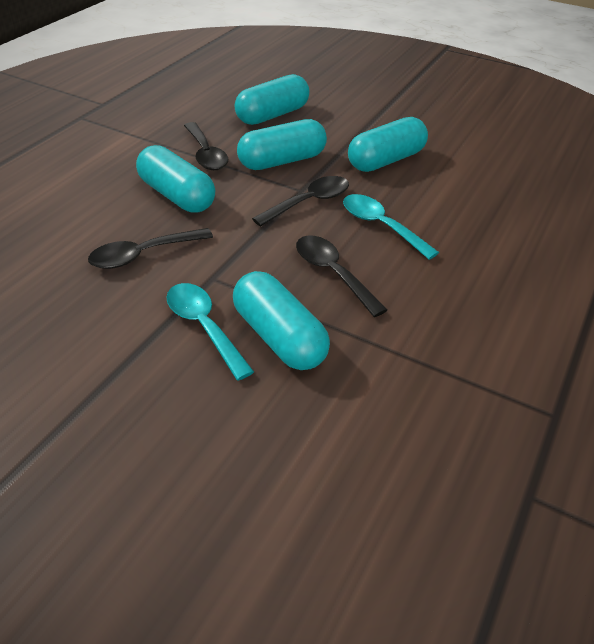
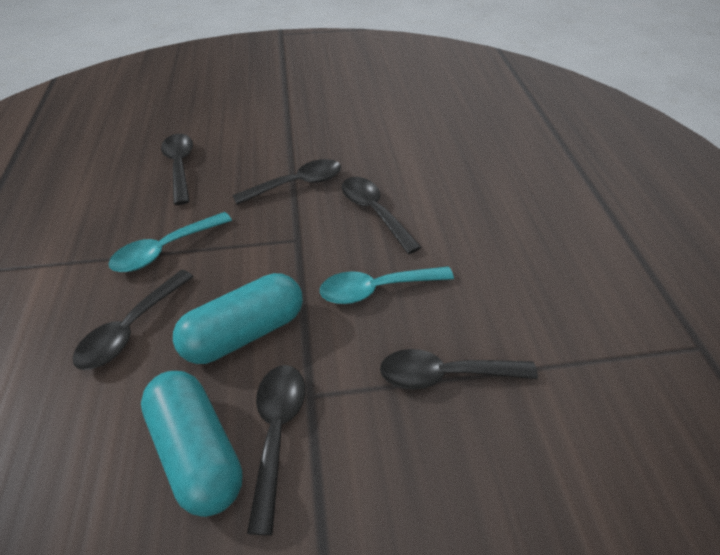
black spoon: [88,228,213,269] [184,122,228,170] [252,176,349,227] [296,235,387,317] = 4 -> [73,269,194,370] [161,134,193,205] [232,159,341,205] [247,365,305,535] [342,177,421,254] [380,349,538,390] = 6
turquoise capsule: [136,145,215,213] [233,271,330,370] [235,74,309,125] [237,119,327,170] [348,117,428,172] = 5 -> [141,371,243,517] [173,273,303,364] = 2

